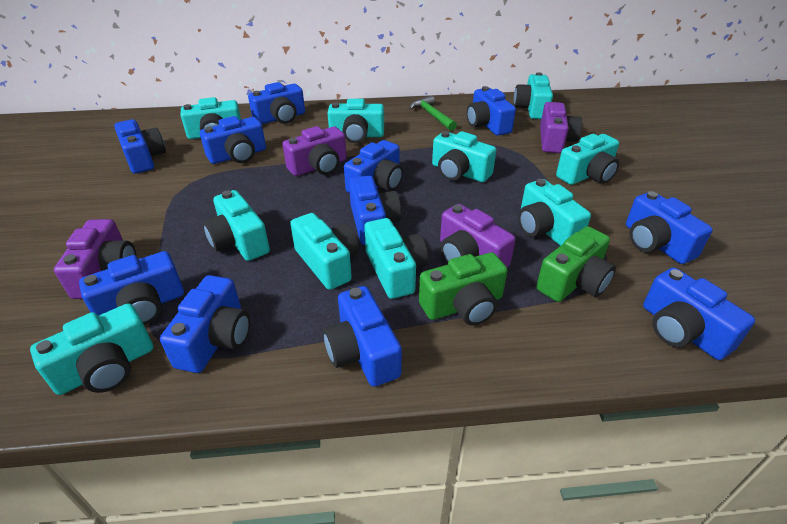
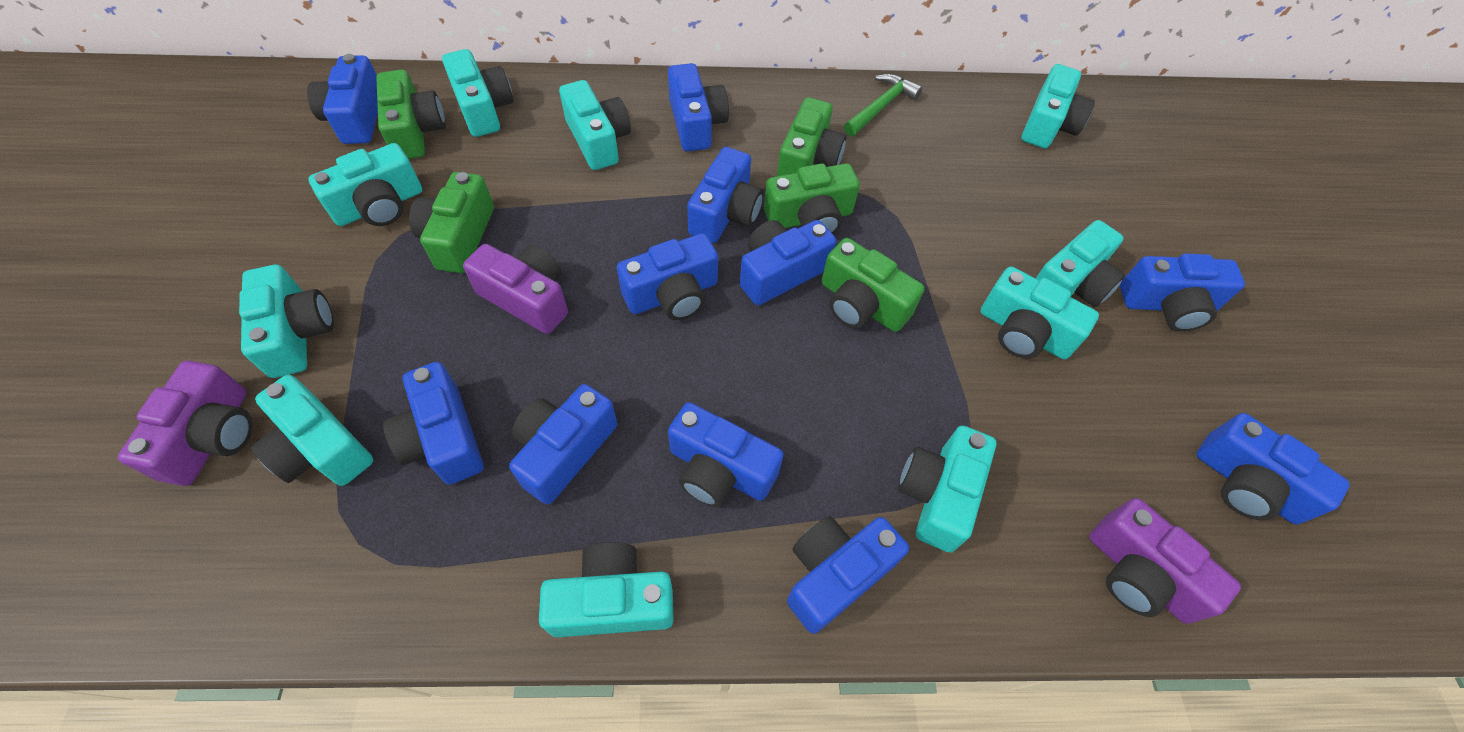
green camera: [419,252,508,325] [536,226,616,302] = 2 -> [376,70,446,159] [409,172,494,273] [764,163,860,234] [777,97,846,176] [821,238,925,332] = 5
purple camera: [54,219,136,299] [282,126,346,176] [440,204,515,268] [540,102,582,153] = 4 -> [118,360,253,486] [463,244,568,334] [1089,498,1241,624] = 3

